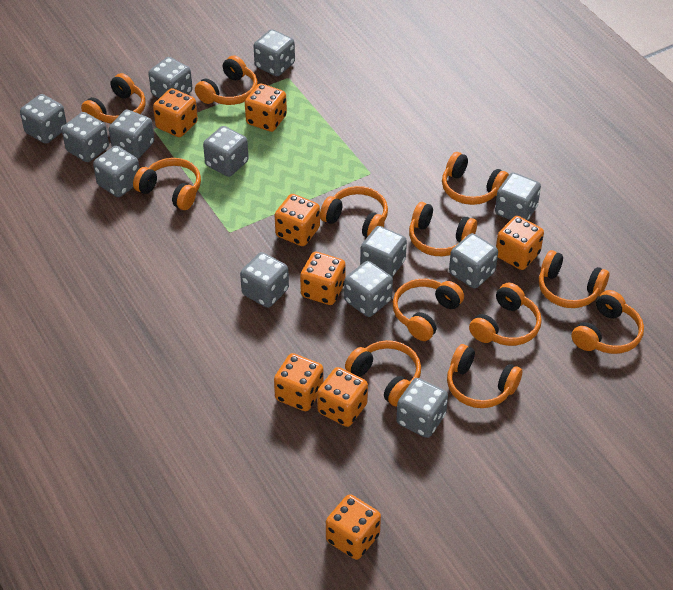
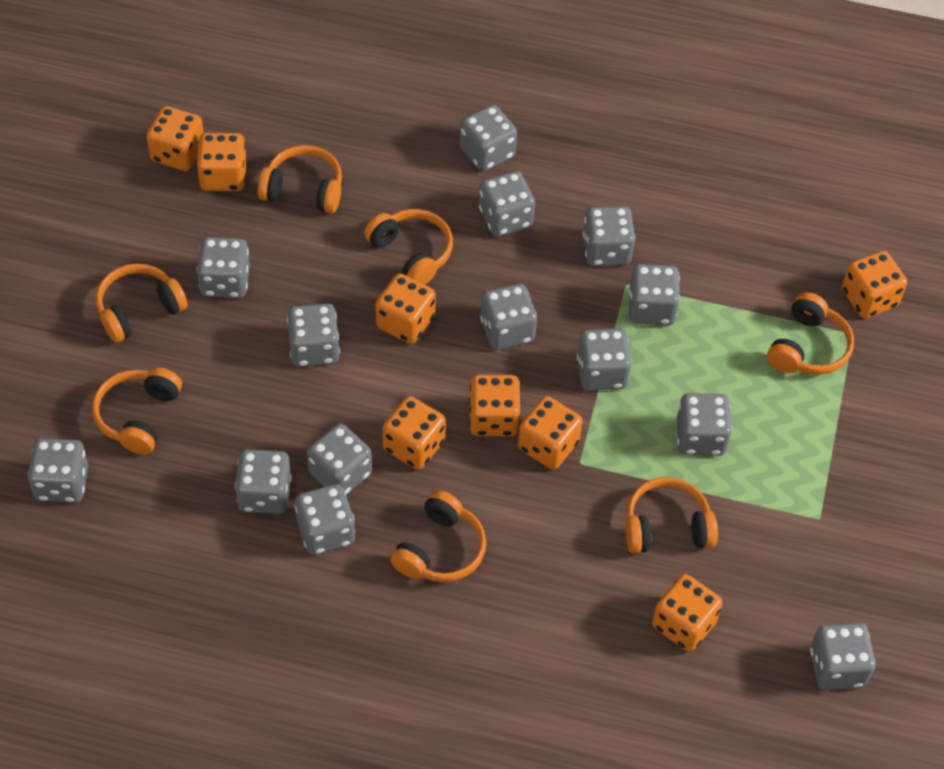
grey dice: [20,94,67,144] [62,112,109,162] [93,146,140,197] [109,110,154,159] [148,57,193,98] [203,126,249,177] [240,252,289,308] [254,29,295,76] [344,261,393,317] [360,226,407,277] [396,378,448,438] [449,233,498,288] [495,172,541,220] = 13 -> [28,438,88,503] [197,237,250,298] [235,449,291,514] [287,303,340,367] [295,484,355,555] [307,423,372,494] [460,105,517,171] [479,171,535,237] [480,284,537,350] [577,328,632,391] [583,206,635,266] [628,264,680,325] [677,393,732,456] [810,623,876,690] = 14
orange headphones: [81,73,146,124] [133,158,201,210] [195,55,258,105] [320,186,388,238] [345,340,421,407] [393,279,464,341] [409,202,477,256] [442,152,509,205] [447,344,522,408] [469,283,542,346] [539,250,609,308] [572,290,644,354] = 12 -> [92,367,182,455] [96,263,188,343] [258,145,342,213] [364,209,453,285] [390,490,486,582] [625,477,718,554] [767,292,854,375] = 7

